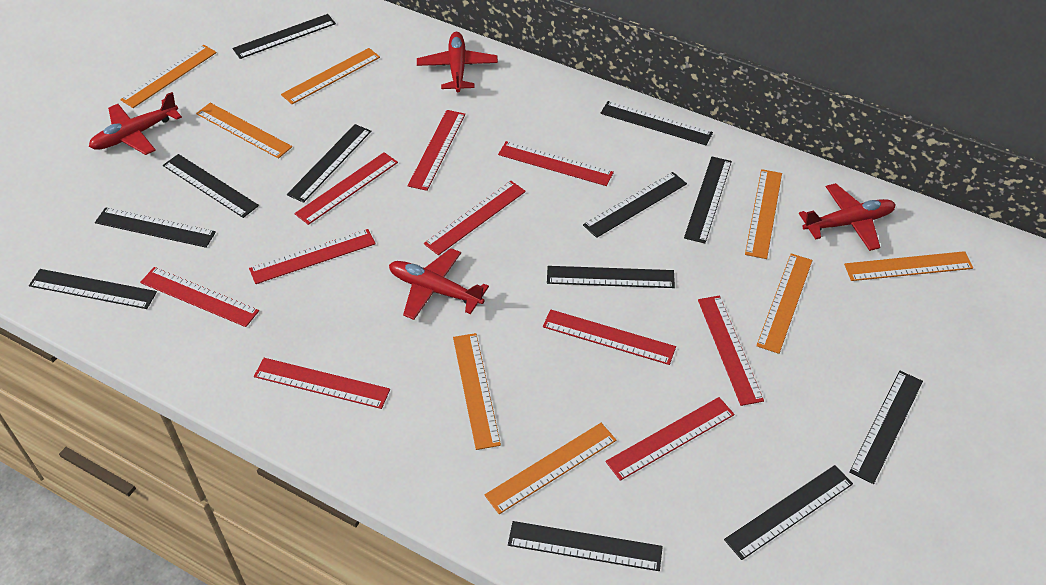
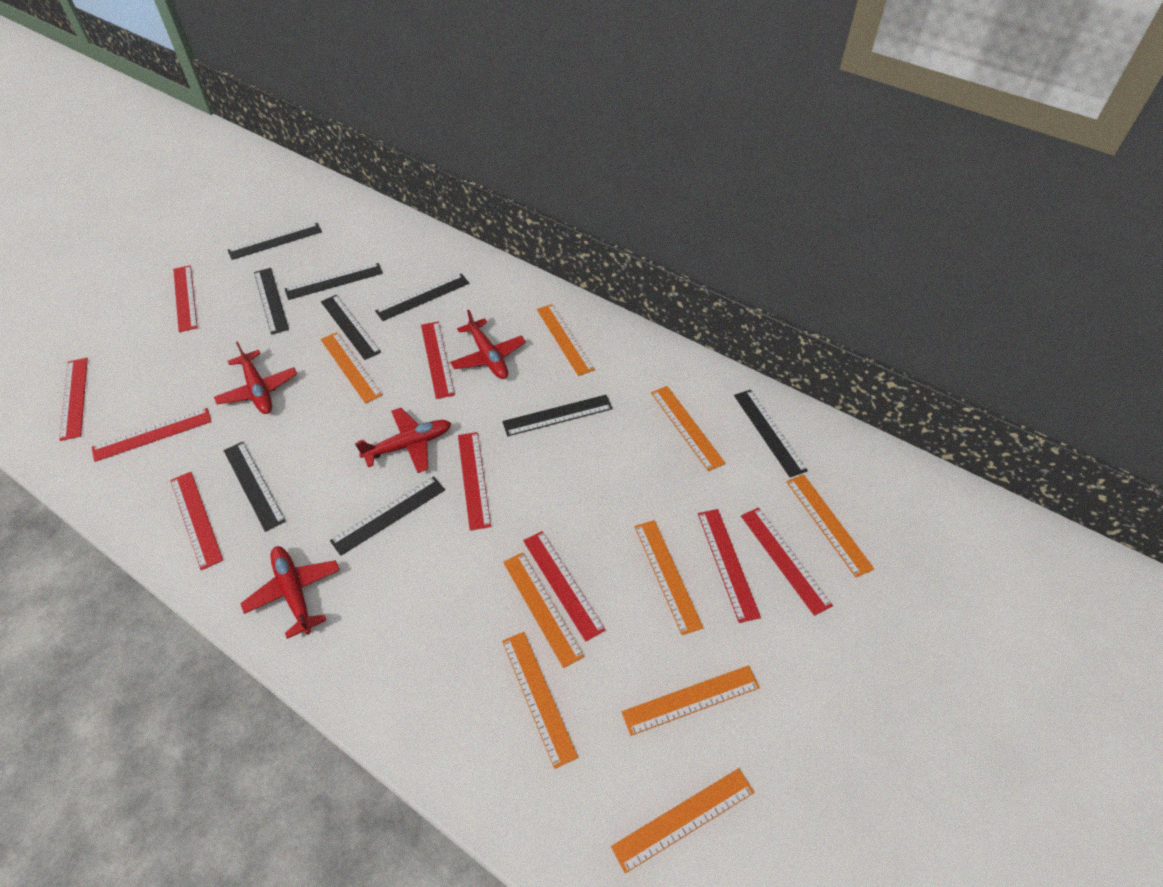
black ruler: [29,269,157,309] [95,207,216,248] [163,154,259,218] [233,14,336,59] [287,124,371,203] [508,521,663,571] [547,266,675,288] [583,172,687,238] [600,101,713,146] [684,157,732,244] [724,465,853,560] [849,371,923,484] = 12 -> [224,442,286,532] [228,223,322,260] [254,268,289,335] [285,263,383,300] [321,295,381,360] [330,476,445,556] [375,274,470,321] [502,395,613,436] [734,390,808,477] = 9
orange ruler: [120,45,217,108] [196,103,292,159] [281,48,380,104] [453,333,501,450] [485,423,616,514] [745,169,782,259] [756,254,812,354] [844,251,973,281] = 8 -> [321,332,382,404] [502,632,578,769] [503,552,584,668] [537,304,595,376] [611,768,754,873] [622,665,760,736] [634,520,703,635] [651,386,725,471] [786,474,874,577] = 9
red ruler: [140,267,259,327] [249,229,376,284] [254,358,390,409] [295,152,398,225] [408,110,465,191] [424,181,526,255] [498,141,614,186] [543,310,676,365] [606,397,735,481] [698,296,764,406] = 10 -> [59,358,88,441] [92,408,211,462] [170,472,223,570] [173,265,198,332] [421,322,455,399] [458,432,491,530] [523,531,606,642] [698,509,761,623] [741,507,833,616] = 9

